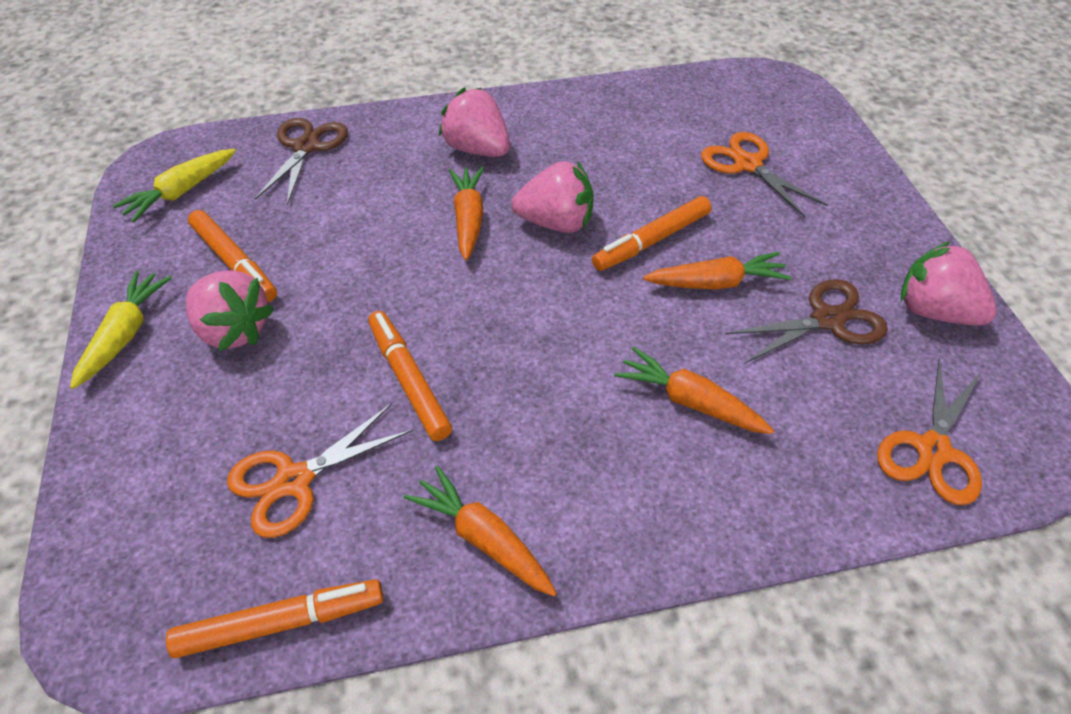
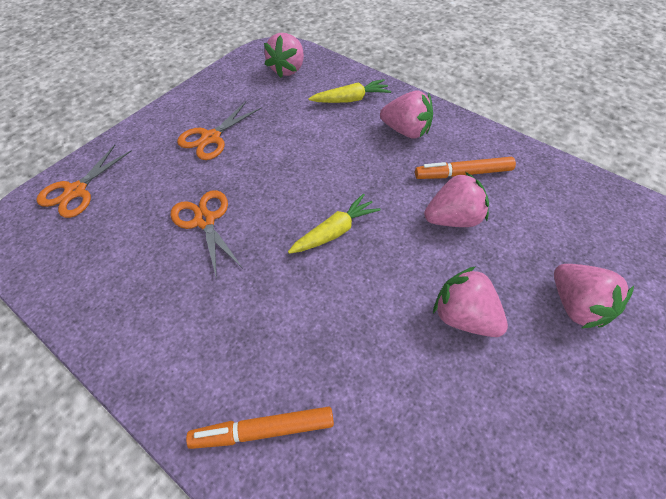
brown scissors: [255,118,348,205] [725,279,888,363] = 2 -> none = 0
orange carrot: [404,466,557,596] [449,167,484,260] [614,347,774,434] [643,252,791,290] = 4 -> none = 0
orange marker: [166,579,383,658] [188,210,277,302] [368,311,452,441] [592,196,711,271] = 4 -> [186,406,334,449] [415,157,516,179] = 2
pink strawberry: [186,270,274,351] [438,87,510,157] [511,161,594,233] [901,241,997,326] = 4 -> [264,33,304,78] [380,90,433,139] [424,172,489,227] [433,266,508,337] [554,264,634,328] = 5

